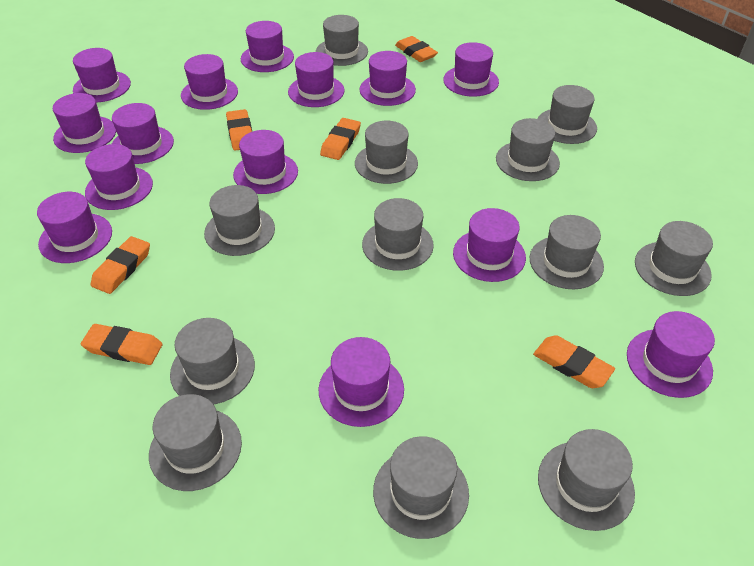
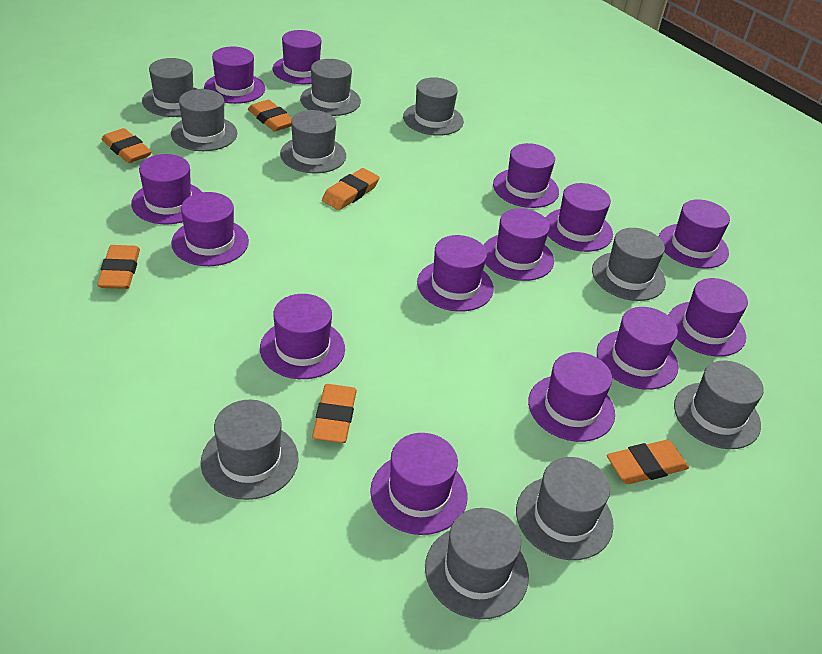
grey hat: [149,394,242,491] [170,318,255,404] [204,185,275,256] [316,15,368,66] [355,121,418,184] [362,198,434,271] [373,436,469,539] [496,118,560,181] [530,215,604,289] [537,85,597,144] [538,429,635,531] [635,221,713,296] = 12 -> [142,58,196,117] [171,89,237,151] [201,400,299,500] [280,110,346,173] [300,59,361,116] [403,77,464,136] [425,508,529,619] [516,457,614,560] [592,228,666,301] [674,361,764,449] = 10

